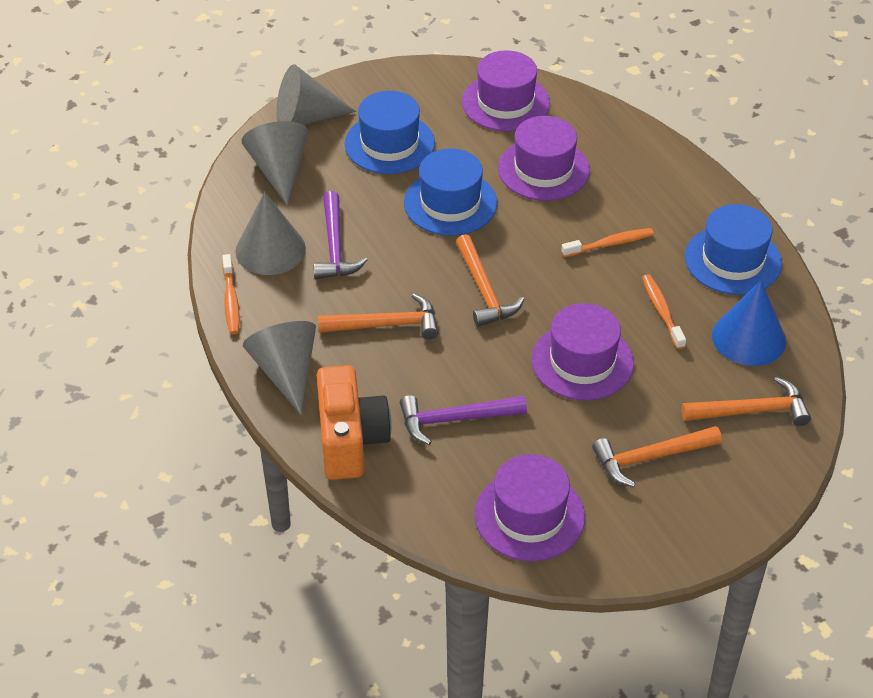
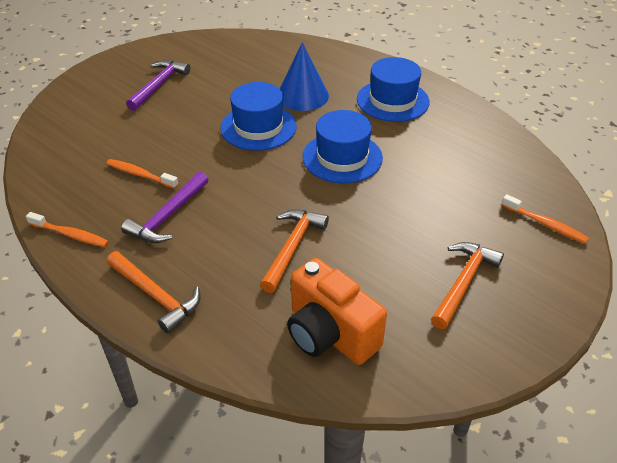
grey cone: [235,192,306,275] [242,121,308,206] [243,321,316,415] [276,64,356,125] = 4 -> none = 0
orange hammer: [318,293,439,339] [456,234,524,327] [592,426,722,487] [682,377,811,426] = 4 -> [107,251,201,333] [260,209,329,293] [431,242,504,329] = 3
purple hat: [462,50,550,131] [474,454,585,561] [498,116,590,201] [532,303,634,400] = 4 -> none = 0

